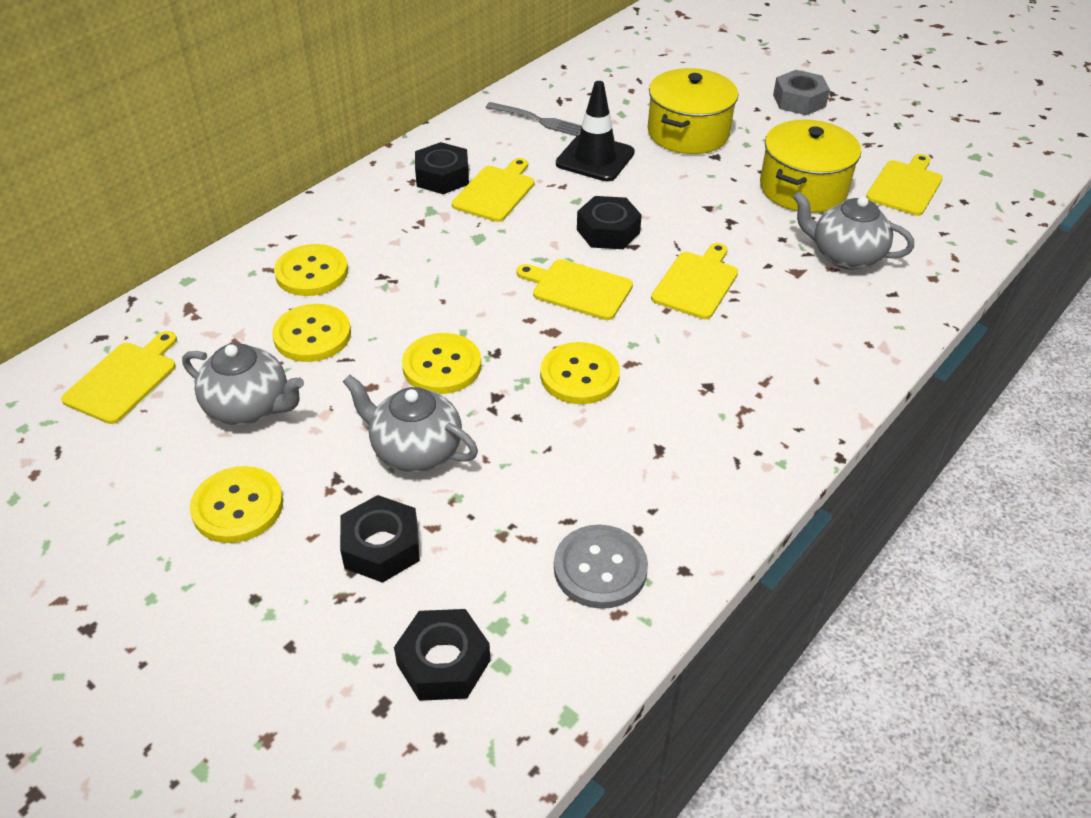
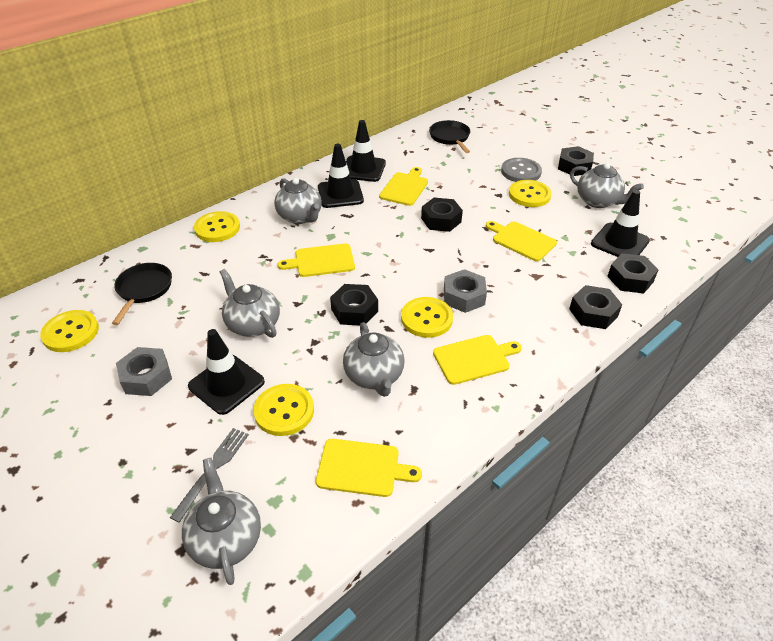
black nut: [340,495,420,583] [394,609,490,701] [415,142,469,194] [577,196,642,249] = 4 -> [330,284,378,325] [421,198,463,232] [558,146,594,176] [569,285,622,329] [607,253,659,293] = 5
black pan: none = 0 -> [112,263,172,325] [429,120,471,153] = 2
black traffic cone: [556,81,635,181] = 1 -> [188,329,265,415] [318,144,364,208] [346,120,386,182] [591,190,650,257] = 4
grey nut: [773,70,830,115] = 1 -> [116,347,172,396] [444,269,487,313] = 2
grey teapot: [182,343,304,425] [343,374,478,473] [793,191,914,270] = 3 -> [182,458,261,585] [220,269,280,338] [274,178,322,224] [343,322,404,397] [570,163,644,208] = 5
yellow pot: [648,68,738,154] [760,120,861,213] = 2 -> none = 0

